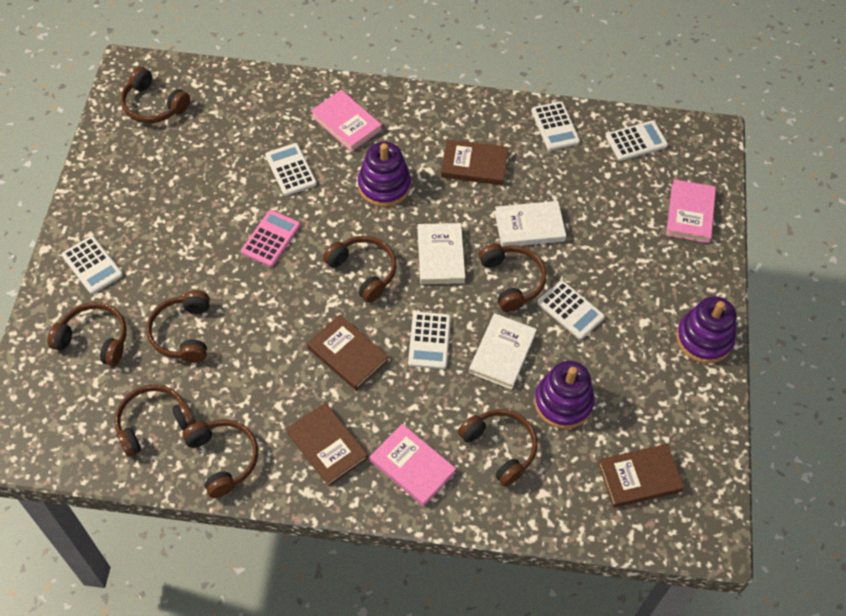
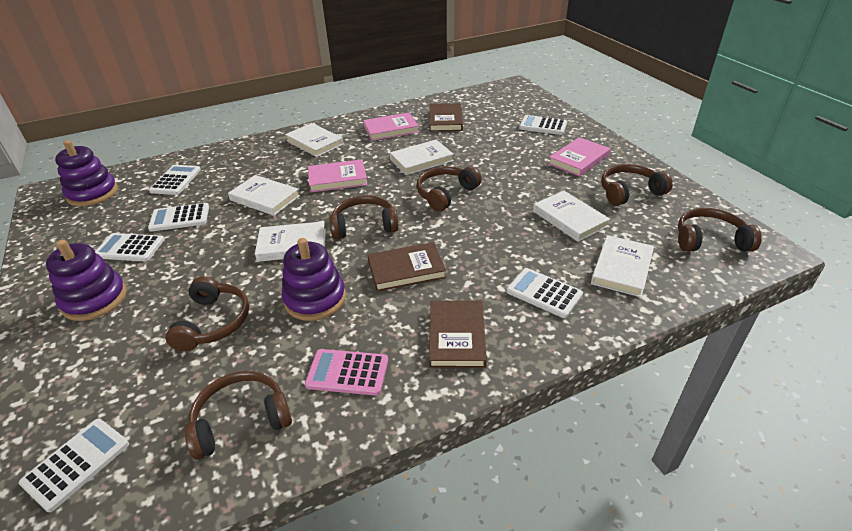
brown book: [286,403,368,486] [307,314,388,390] [441,139,508,185] [598,444,684,508] = 4 -> [368,242,446,292] [429,103,463,132] [429,300,487,368] = 3
brown headphones: [47,302,127,366] [115,384,196,457] [121,67,190,123] [146,290,210,363] [182,419,258,498] [323,236,397,303] [458,409,538,487] [479,244,546,312] = 8 -> [166,276,249,352] [184,371,292,460] [329,195,399,239] [417,166,482,212] [601,164,673,206] [678,208,762,252] = 6
white book: [417,223,465,284] [469,313,537,390] [495,201,566,246] = 3 -> [228,175,300,216] [255,221,326,262] [285,123,344,157] [390,139,454,175] [533,191,610,242] [591,235,654,297] = 6

